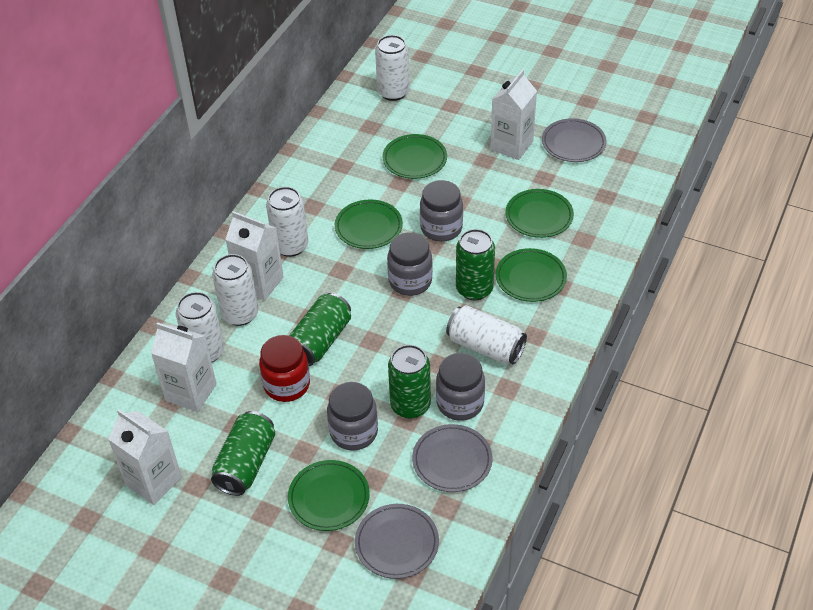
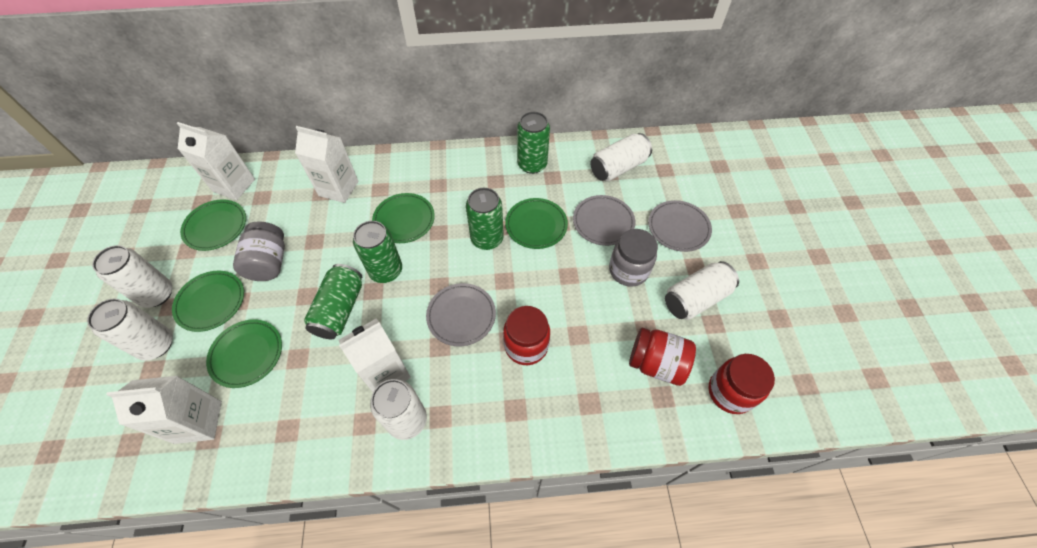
grey jar: [327,382,378,451] [387,232,433,296] [420,180,463,242] [436,353,485,421] = 4 -> [233,221,285,281] [609,229,658,287] = 2
red jar: [259,335,310,402] = 1 -> [503,306,550,365] [629,327,696,386] [708,354,775,414] = 3

